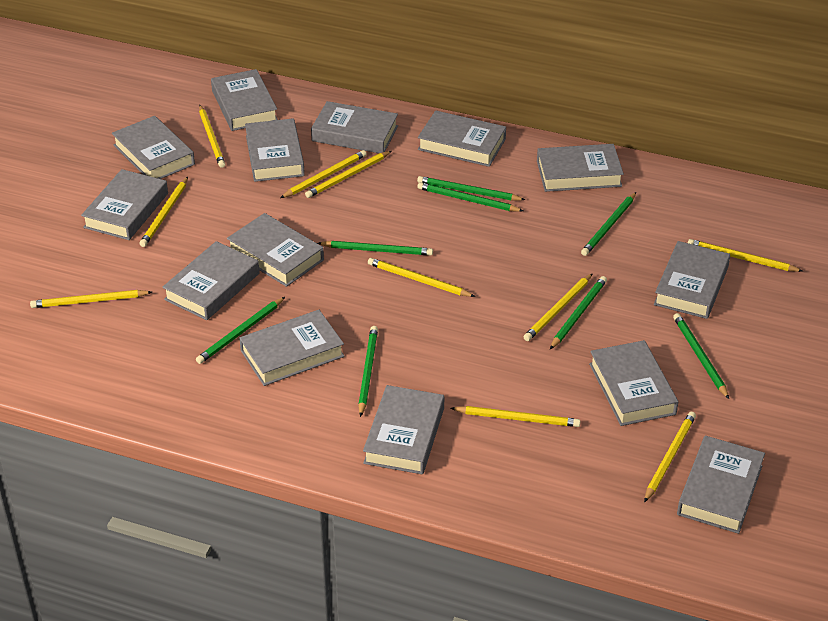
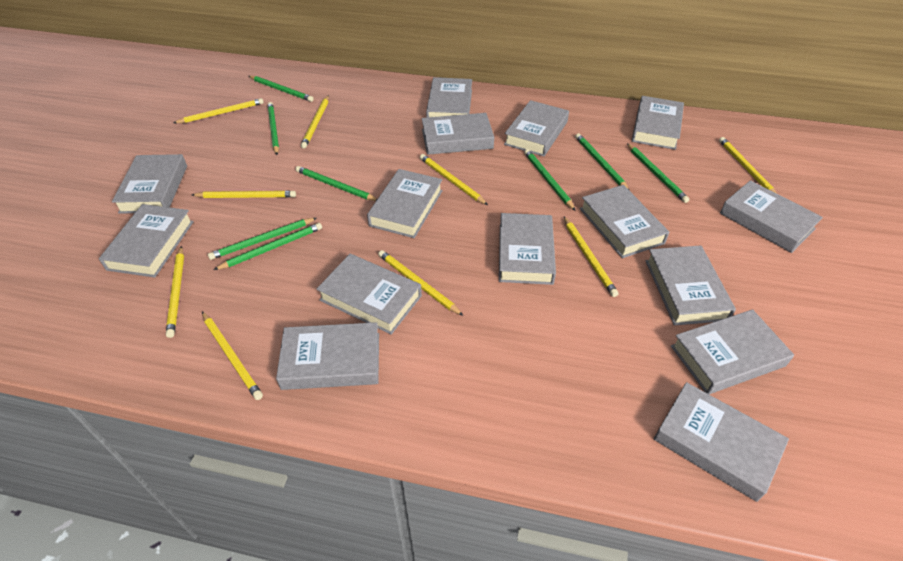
grey book: [81,169,168,240] [112,116,195,179] [162,241,260,320] [211,69,278,131] [227,213,324,287] [239,310,344,386] [245,118,305,182] [311,101,398,153] [363,385,444,474] [418,110,506,167] [537,144,624,192] [589,340,678,426] [654,241,730,319] [677,436,765,534] = 14 -> [99,204,194,277] [112,154,187,214] [276,322,379,390] [316,254,422,334] [367,169,443,238] [422,113,494,155] [426,77,472,118] [499,213,556,285] [504,100,569,156] [580,185,669,258] [632,96,684,150] [646,245,736,325] [654,382,789,502] [671,309,794,394] [720,180,823,253] = 15
yellow pencil: [30,290,152,308] [139,177,188,247] [199,105,225,168] [280,150,367,198] [305,151,391,198] [368,258,475,297] [451,406,581,427] [524,273,593,341] [644,412,696,502] [688,239,802,272] = 10 -> [166,246,184,338] [173,98,264,123] [192,191,296,198] [202,312,263,400] [301,95,329,148] [378,250,463,316] [420,154,488,205] [564,217,618,297] [719,137,776,193] = 9

